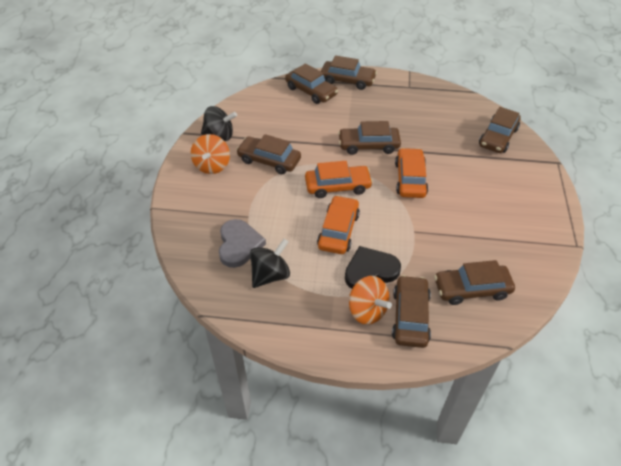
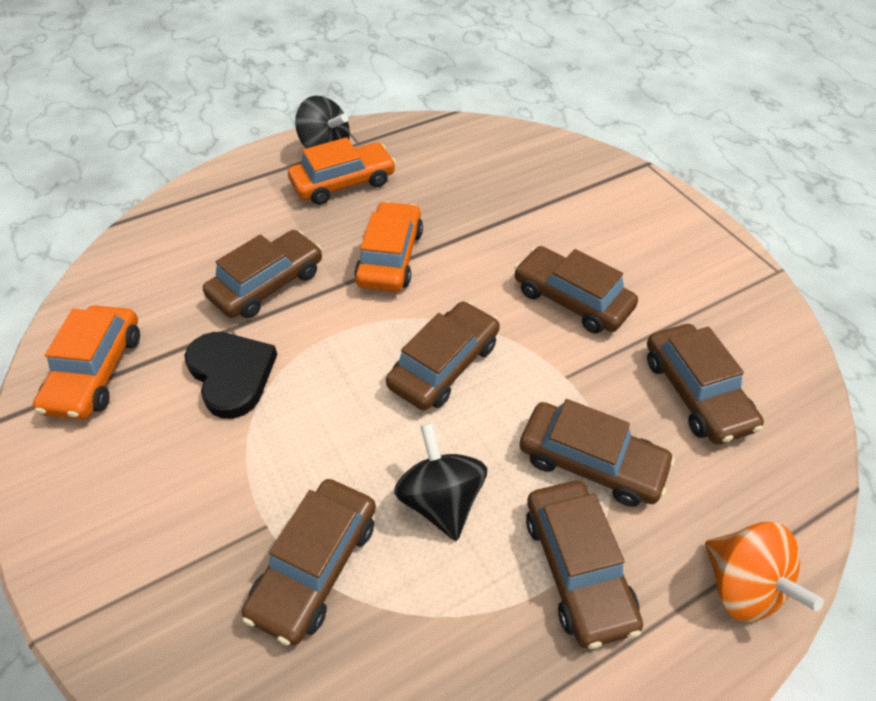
grey heart: [219,219,266,268] = 1 -> none = 0
orange spinning top: [191,134,230,174] [349,276,392,325] = 2 -> [705,522,824,622] = 1

